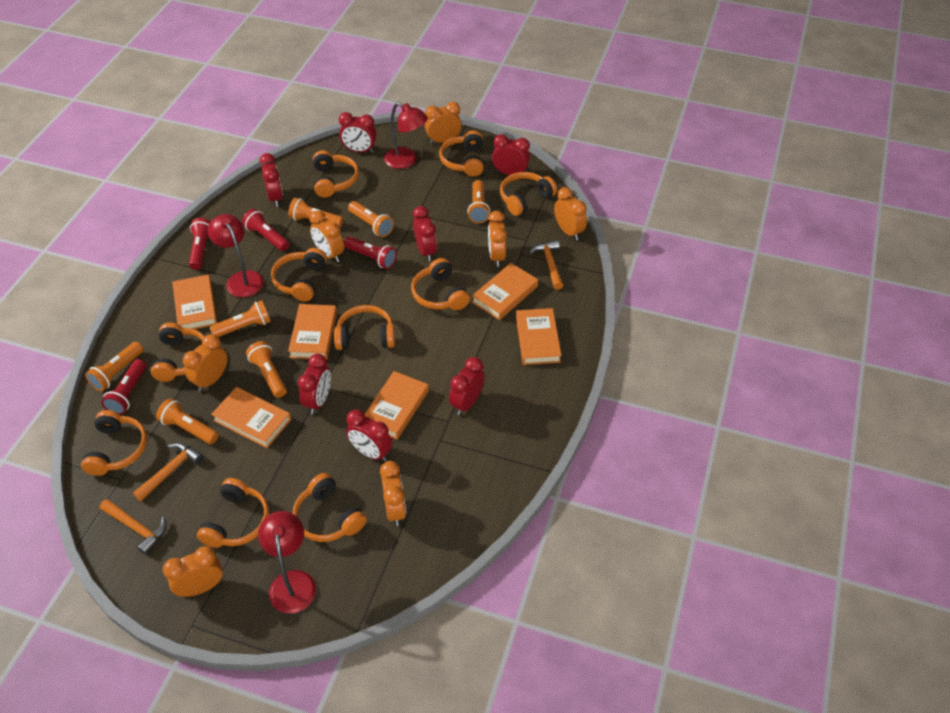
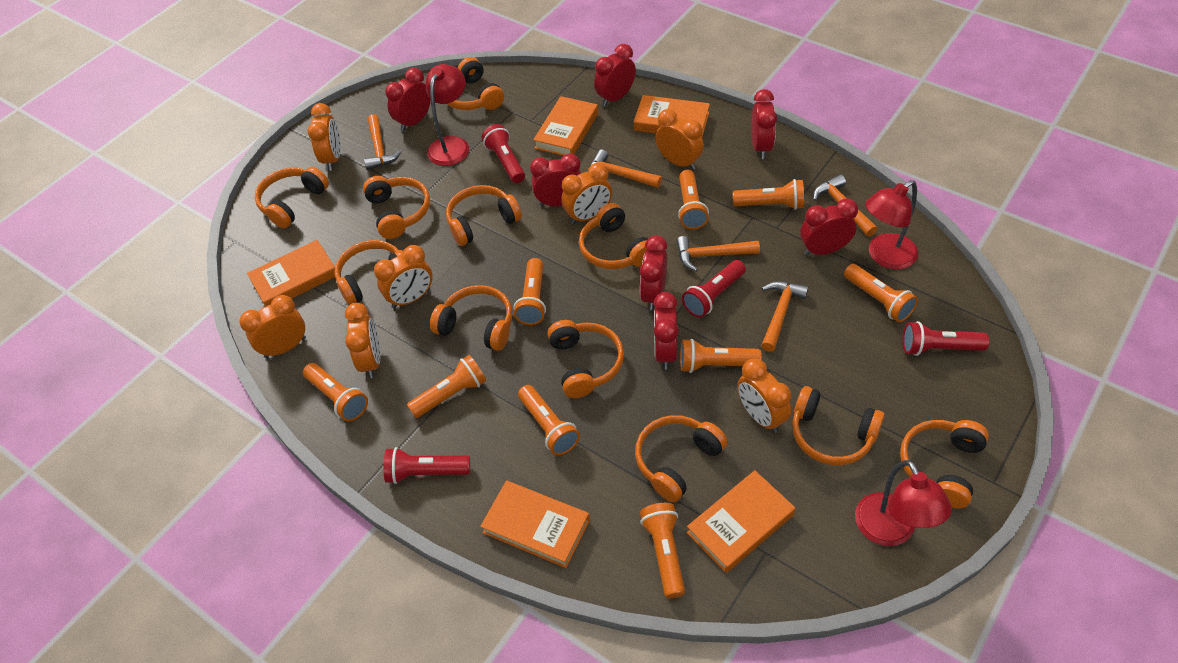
orange book: [172,275,217,329] [211,387,291,448] [288,304,337,360] [365,371,429,439] [472,263,538,320] [516,308,562,365] = 6 -> [247,240,335,307] [480,481,590,568] [533,96,598,156] [634,95,710,137] [687,470,795,573] = 5
orange flashlight: [85,342,143,392] [156,398,218,444] [210,300,271,337] [246,341,287,398] [288,198,343,228] [348,201,394,237] [467,180,490,223] = 7 -> [303,363,368,421] [407,355,486,418] [514,258,546,325] [518,385,580,455] [640,503,685,598] [678,170,709,229] [680,339,762,373] [733,179,804,210] [844,264,918,323] = 9
orange hammer: [100,499,167,555] [133,443,203,501] [529,240,563,290] = 3 -> [364,114,402,170] [588,149,662,188] [676,236,760,271] [761,281,809,352] [813,175,877,237] = 5
orange headphones: [81,410,147,476] [151,322,205,382] [197,478,269,548] [271,248,327,302] [293,473,367,542] [313,150,359,198] [334,305,395,350] [411,258,470,310] [439,130,484,177] [500,172,557,216] = 10 -> [255,167,329,228] [335,240,403,305] [363,176,430,239] [430,285,512,351] [446,185,522,246] [447,57,504,110] [547,320,624,398] [579,203,648,269] [635,415,728,502] [792,386,884,465] [900,420,989,509] = 11

